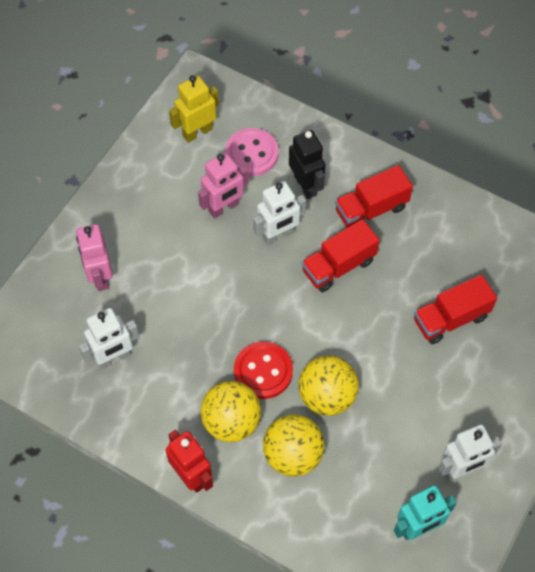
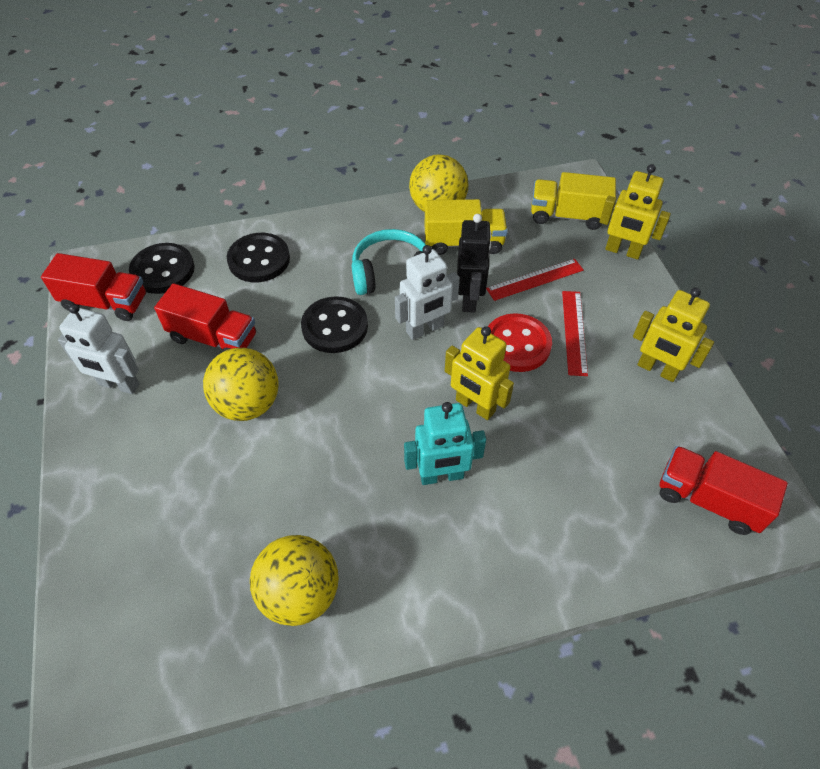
black button: none = 0 -> [129,243,195,294] [227,233,290,282] [301,296,368,353] = 3
pink button: [225,128,279,176] = 1 -> none = 0
pink robot: [76,224,113,291] [198,152,249,219] = 2 -> none = 0
red robot: [165,430,213,493] = 1 -> none = 0
red ruler: none = 0 -> [486,259,584,301] [562,291,588,376] = 2
turquoise headphones: none = 0 -> [352,229,426,295] = 1
white robot: [79,308,139,369] [253,181,306,245] [438,425,502,480] = 3 -> [58,304,140,394] [395,245,460,340] = 2
yellow robot: [169,75,219,143] = 1 -> [445,326,514,420] [600,164,671,259] [633,288,714,382] = 3
yellow truck: none = 0 -> [425,199,508,255] [531,172,616,230] = 2

